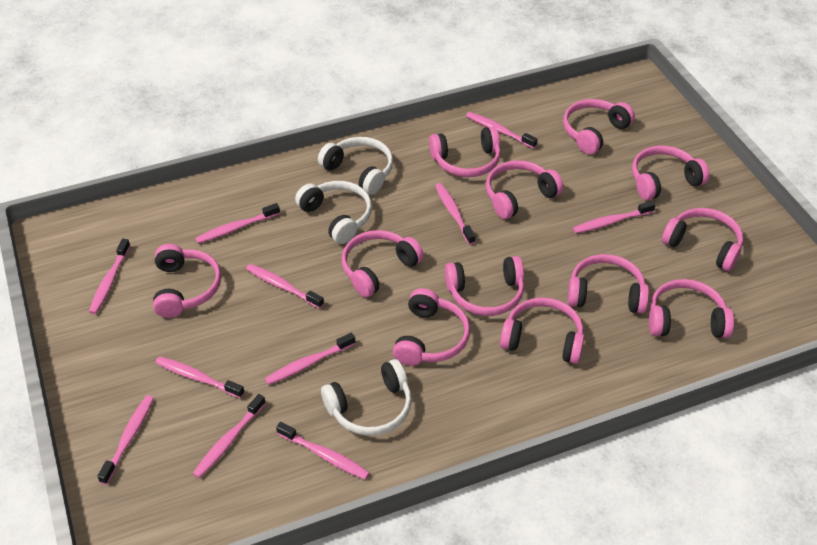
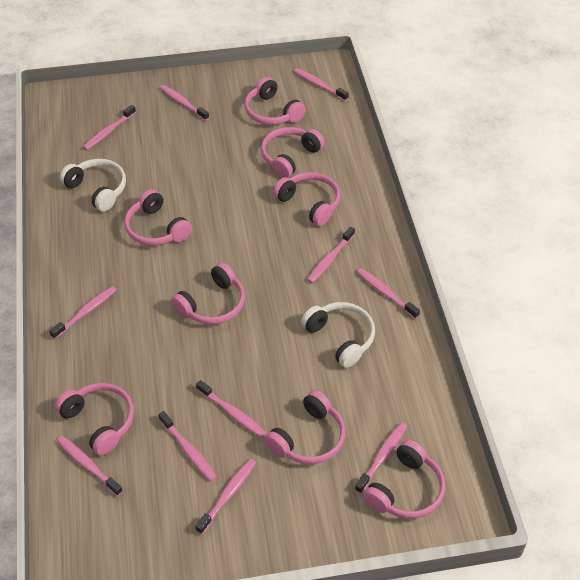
pink headphones: [153,244,221,318] [342,230,424,297] [393,288,470,366] [429,126,501,177] [445,256,524,316] [486,160,563,219] [500,297,584,364] [563,99,635,154] [568,254,649,314] [632,146,710,200] [649,279,734,338] [662,208,743,271] = 12 -> [55,383,134,456] [124,189,192,246] [171,263,245,325] [245,77,306,125] [261,127,324,178] [265,390,345,464] [273,172,340,226] [363,440,446,519] = 8
white headphones: [295,181,372,244] [318,137,393,195] [321,359,412,436] = 3 -> [60,159,126,211] [301,302,375,368] = 2

